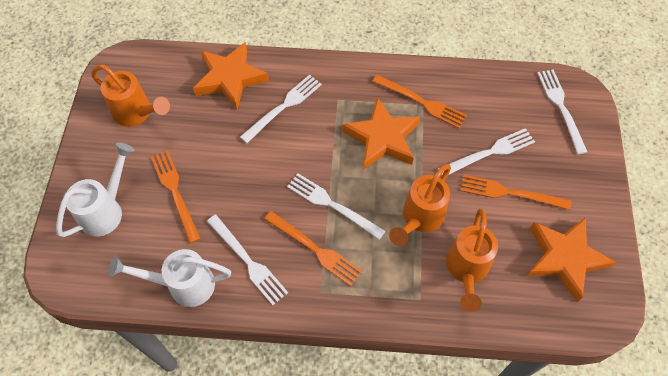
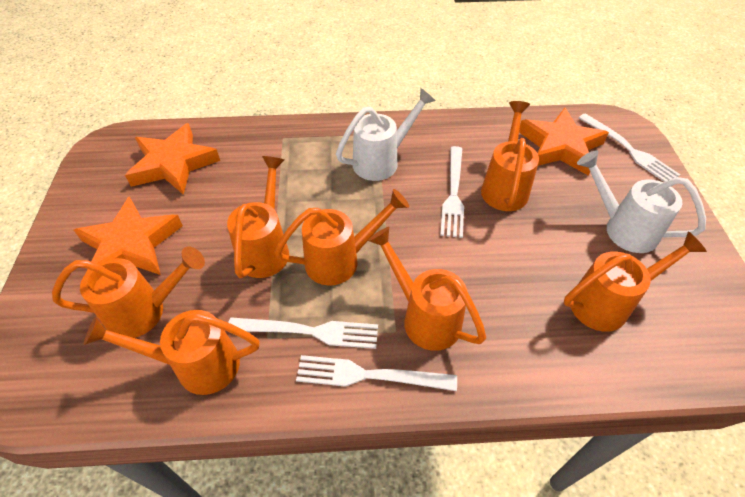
orange fork: [151,150,201,243] [264,211,362,286] [372,75,467,129] [460,174,571,210] = 4 -> none = 0
orange watering can: [92,65,170,127] [389,164,451,246] [446,209,498,312] = 3 -> [52,247,205,338] [84,310,260,395] [227,156,289,278] [275,189,409,285] [368,227,486,351] [481,101,539,211] [564,231,707,332] = 7
white fork: [207,215,288,305] [240,75,322,143] [287,173,386,240] [438,128,535,176] [537,69,587,154] = 5 -> [228,318,378,349] [296,355,457,391] [440,146,464,238] [579,113,680,182] = 4

